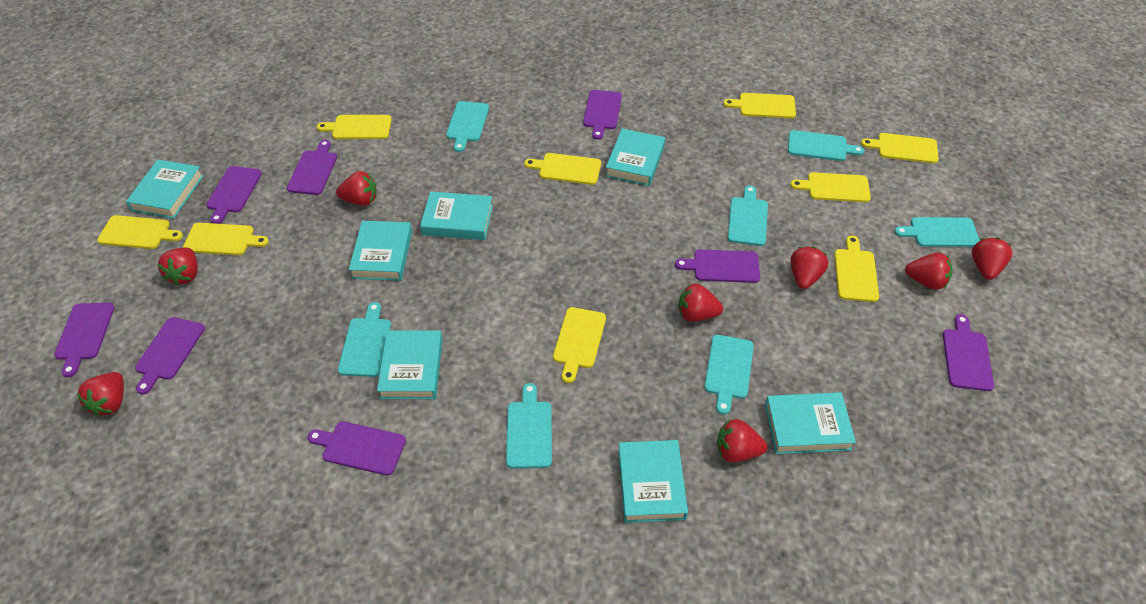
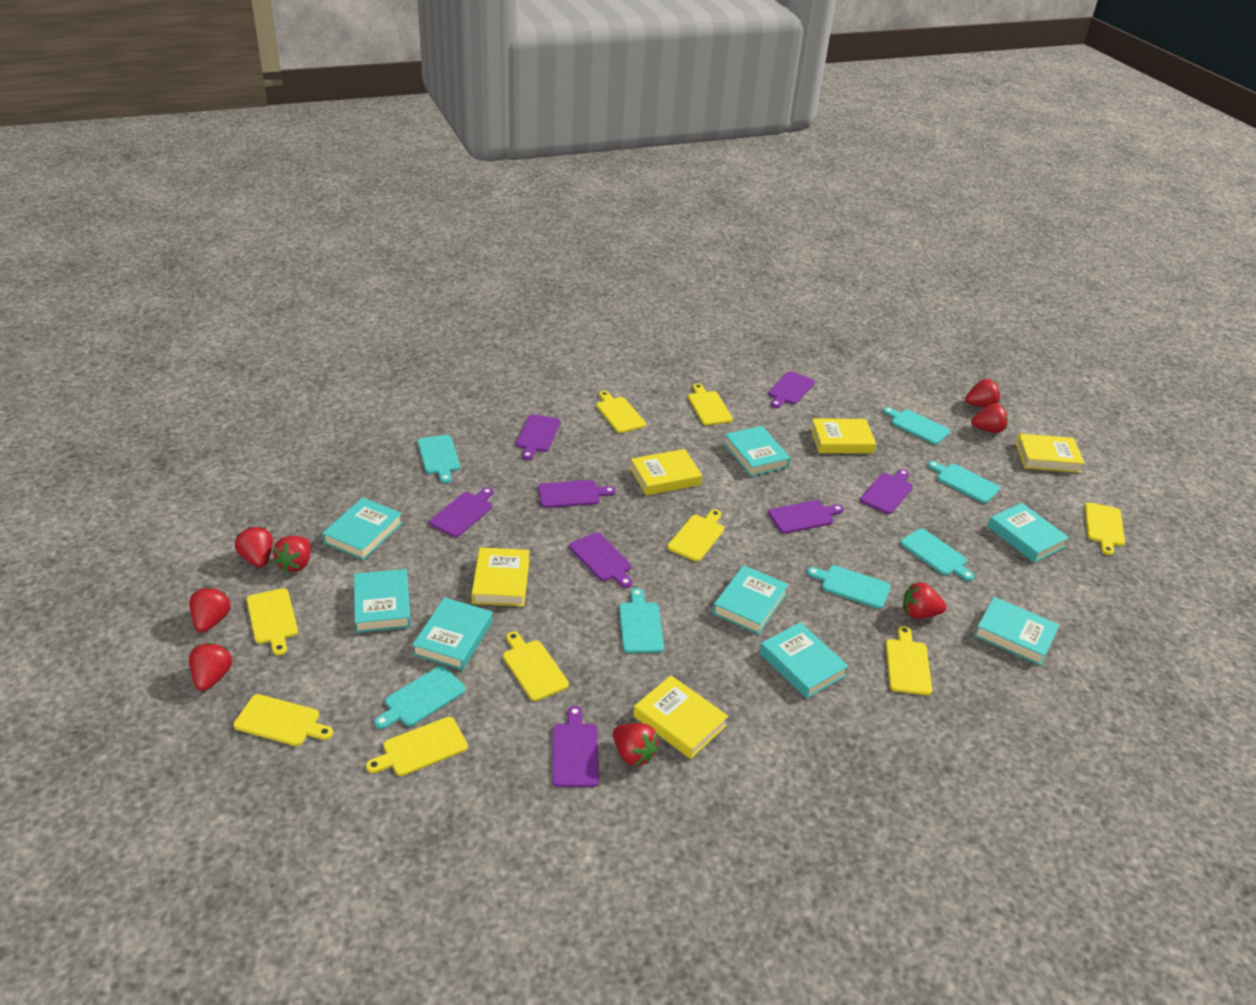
turquoise book: [126,159,204,219] [349,221,412,281] [377,330,443,399] [420,191,493,240] [606,128,665,186] [618,440,688,523] [765,392,856,454] = 7 -> [322,497,402,560] [354,569,411,633] [412,597,493,670] [713,565,789,635] [724,426,790,477] [759,622,849,699] [974,597,1059,666] [987,503,1069,563] = 8
yellow book: none = 0 -> [472,547,529,606] [630,449,702,495] [633,675,728,759] [810,419,876,453] [1016,433,1085,473] = 5

